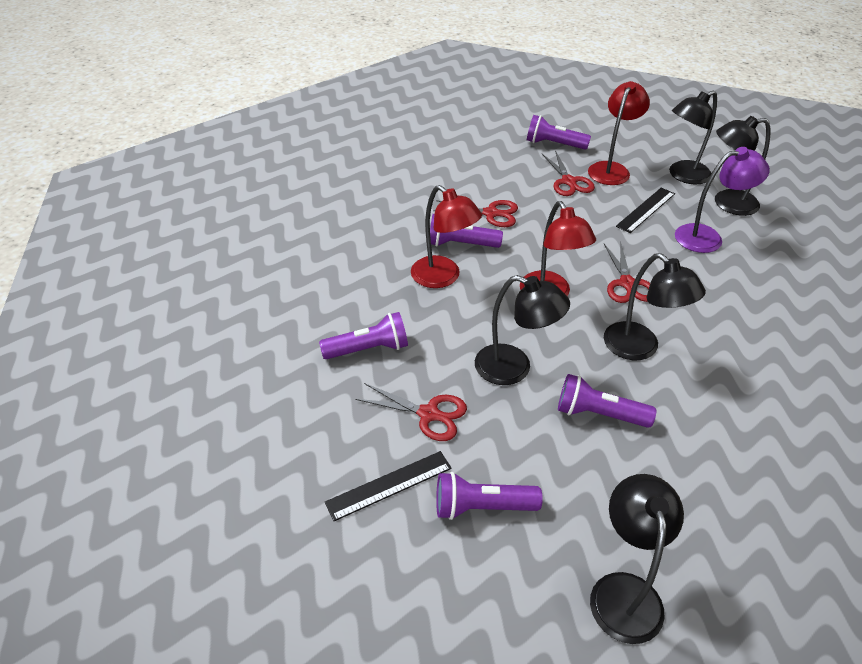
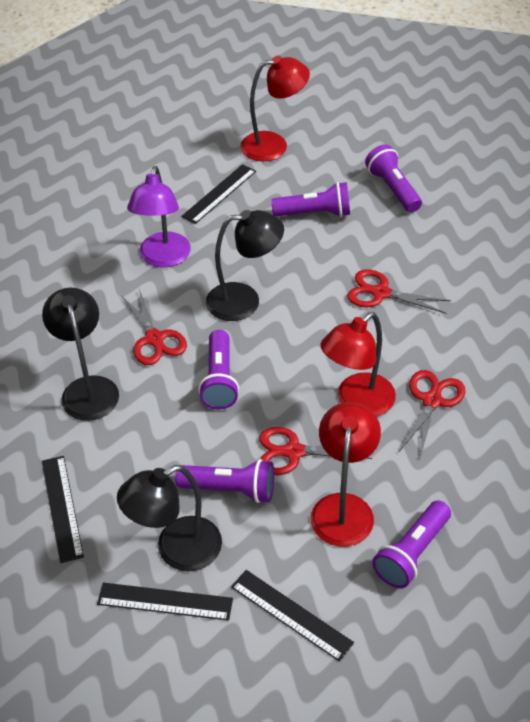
black lamp: [475,275,570,385] [590,474,684,644] [604,253,706,360] [669,90,717,184] [715,116,770,216] = 5 -> [42,288,119,421] [117,465,222,571] [206,210,284,321] = 3
black ruler: [325,451,452,521] [616,188,675,233] = 2 -> [42,456,84,563] [97,583,233,621] [181,164,256,224] [231,570,354,662] = 4

